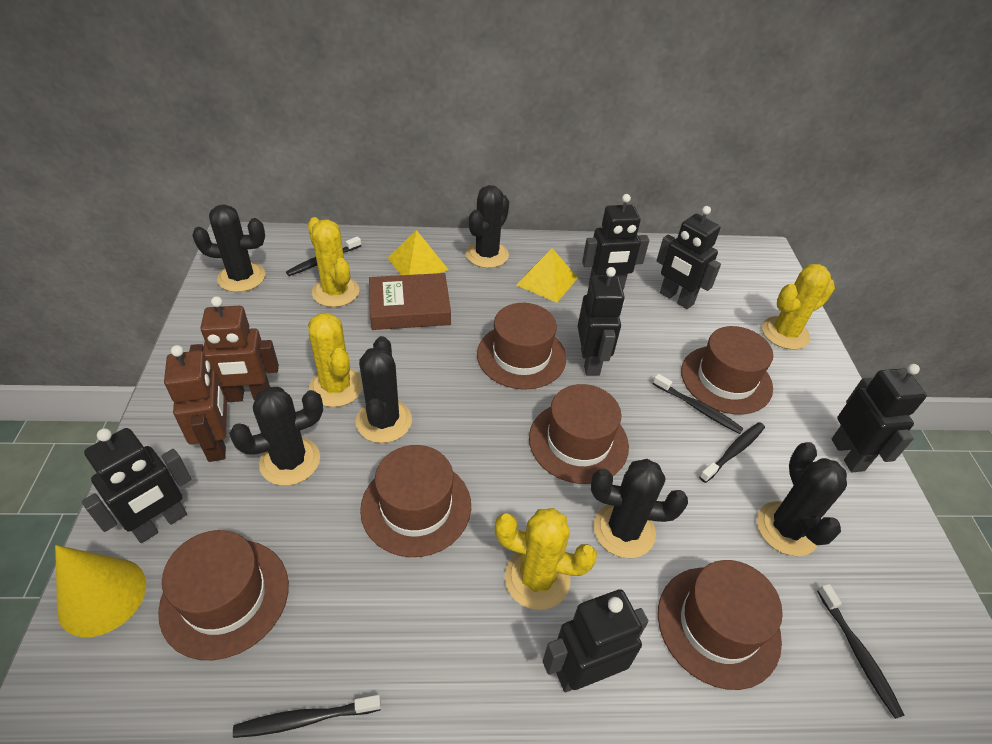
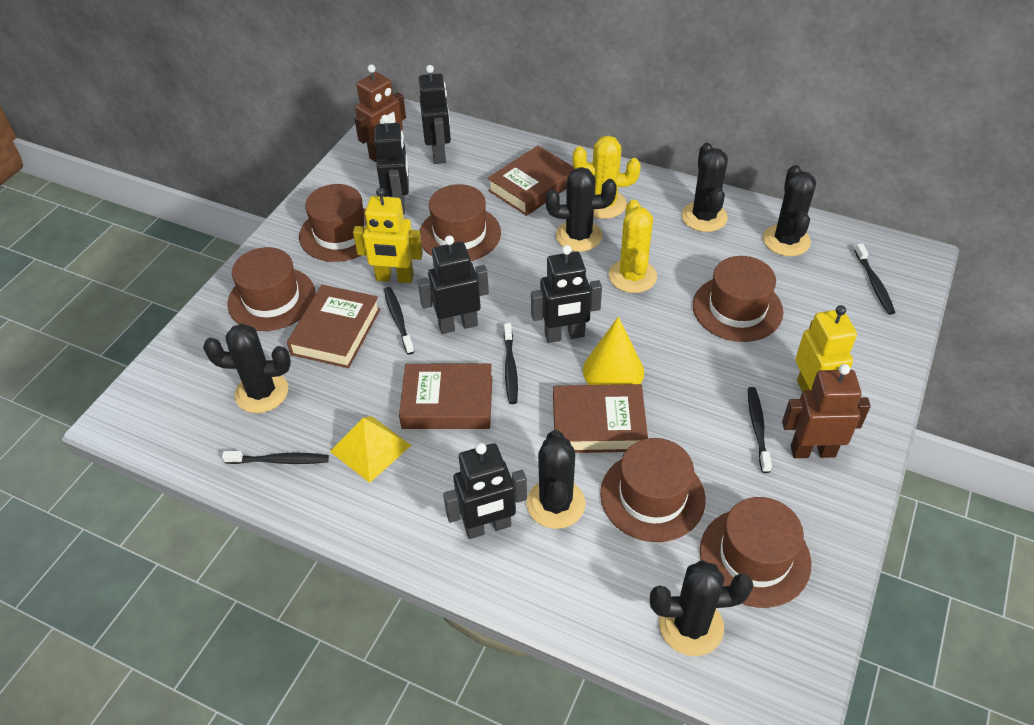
black robot: [82,428,191,543] [543,589,649,692] [578,267,625,376] [582,194,649,290] [656,206,721,309] [832,364,927,472] = 6 -> [374,115,409,215] [418,236,489,334] [419,65,451,164] [443,443,527,539] [531,245,602,343] = 5
brown book: [369,273,451,330] = 1 -> [287,285,381,368] [399,364,492,429] [487,146,574,216] [553,384,648,453] = 4
yellow cactus: [308,217,359,307] [308,313,363,407] [495,508,597,610] [762,264,835,350] = 4 -> [573,136,641,219] [609,200,657,293] = 2
yellow pyramid: [388,230,449,275] [517,248,578,303] = 2 -> [330,416,411,483] = 1
yellow robot: none = 0 -> [353,188,423,283] [795,305,857,391] = 2

